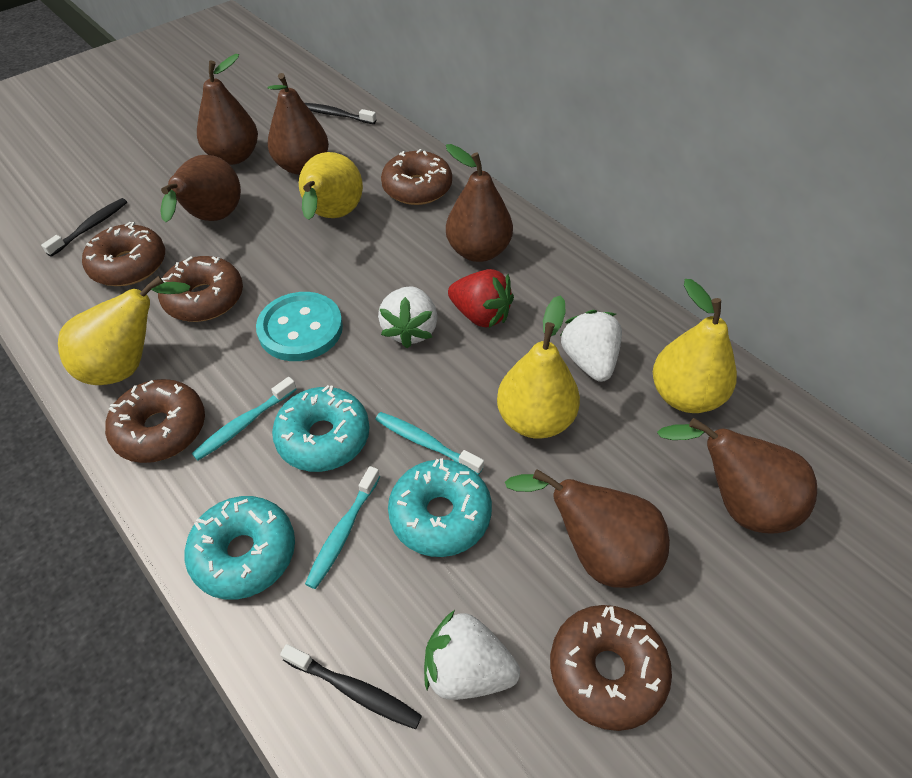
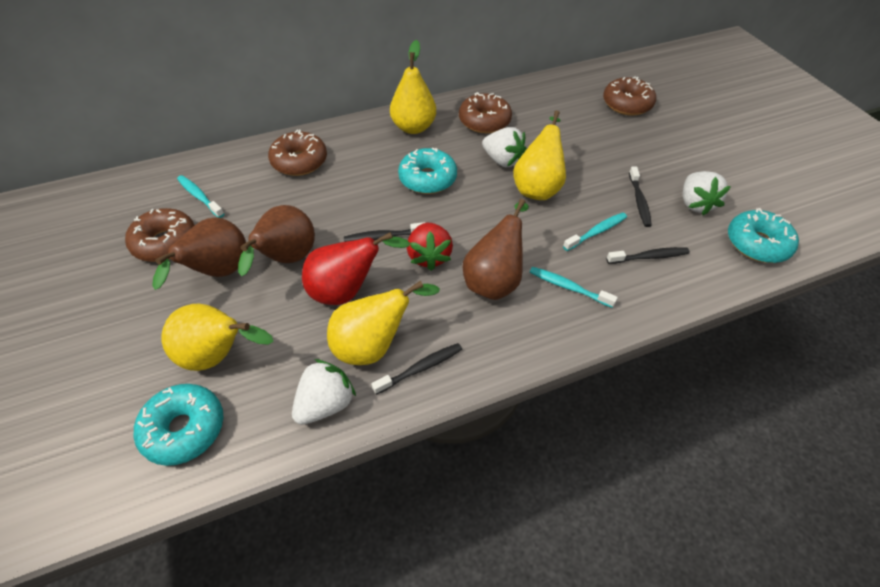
black toothbrush: [41,198,127,257] [280,644,422,729] [305,103,376,124] = 3 -> [344,222,426,242] [371,343,462,395] [607,247,690,264] [629,167,652,227] = 4
brown donut: [82,222,165,286] [105,379,205,463] [158,256,243,322] [381,149,452,205] [550,605,672,731] = 5 -> [125,208,195,262] [268,130,327,176] [459,92,512,133] [603,76,656,116] = 4
brown pear: [160,155,241,222] [197,54,258,165] [268,73,329,175] [446,144,513,262] [505,469,670,588] [657,418,817,533] = 6 -> [152,217,246,290] [238,205,315,276] [463,199,529,300] = 3
red pear: none = 0 -> [302,232,410,305] = 1
turquoise button: [256,292,343,361] = 1 -> none = 0

